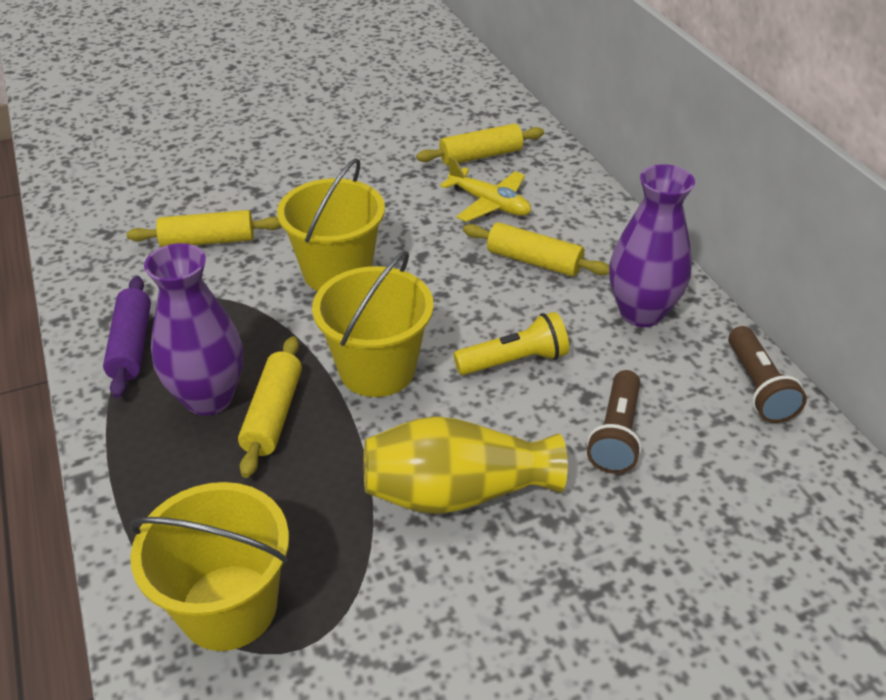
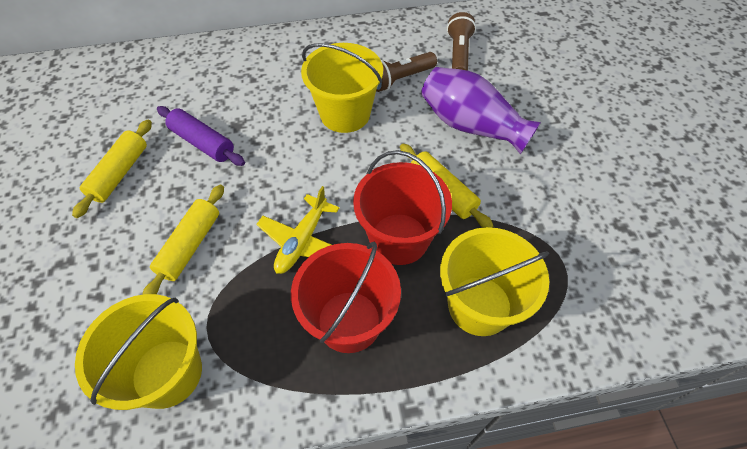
purple vase: [144,243,243,416] [609,164,695,327] = 2 -> [421,67,541,154] = 1
red bucket: none = 0 -> [291,242,401,353] [353,150,452,265] = 2
yellow flashlight: [453,312,569,375] = 1 -> none = 0
yellow rolling pin: [126,210,281,247] [238,336,302,478] [416,124,544,165] [463,222,609,277] = 4 -> [72,119,152,218] [143,185,224,294] [400,144,494,228] = 3
yellow vase: [364,416,568,514] = 1 -> none = 0

